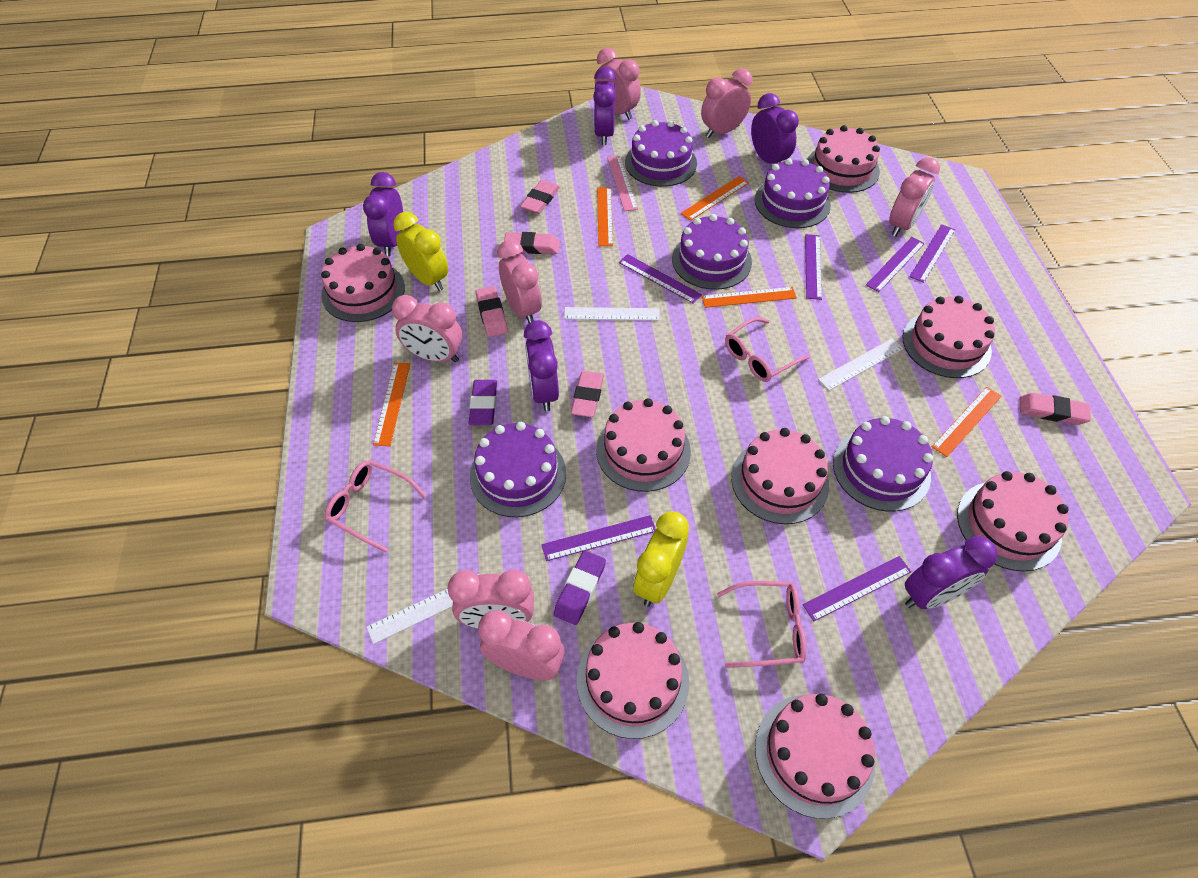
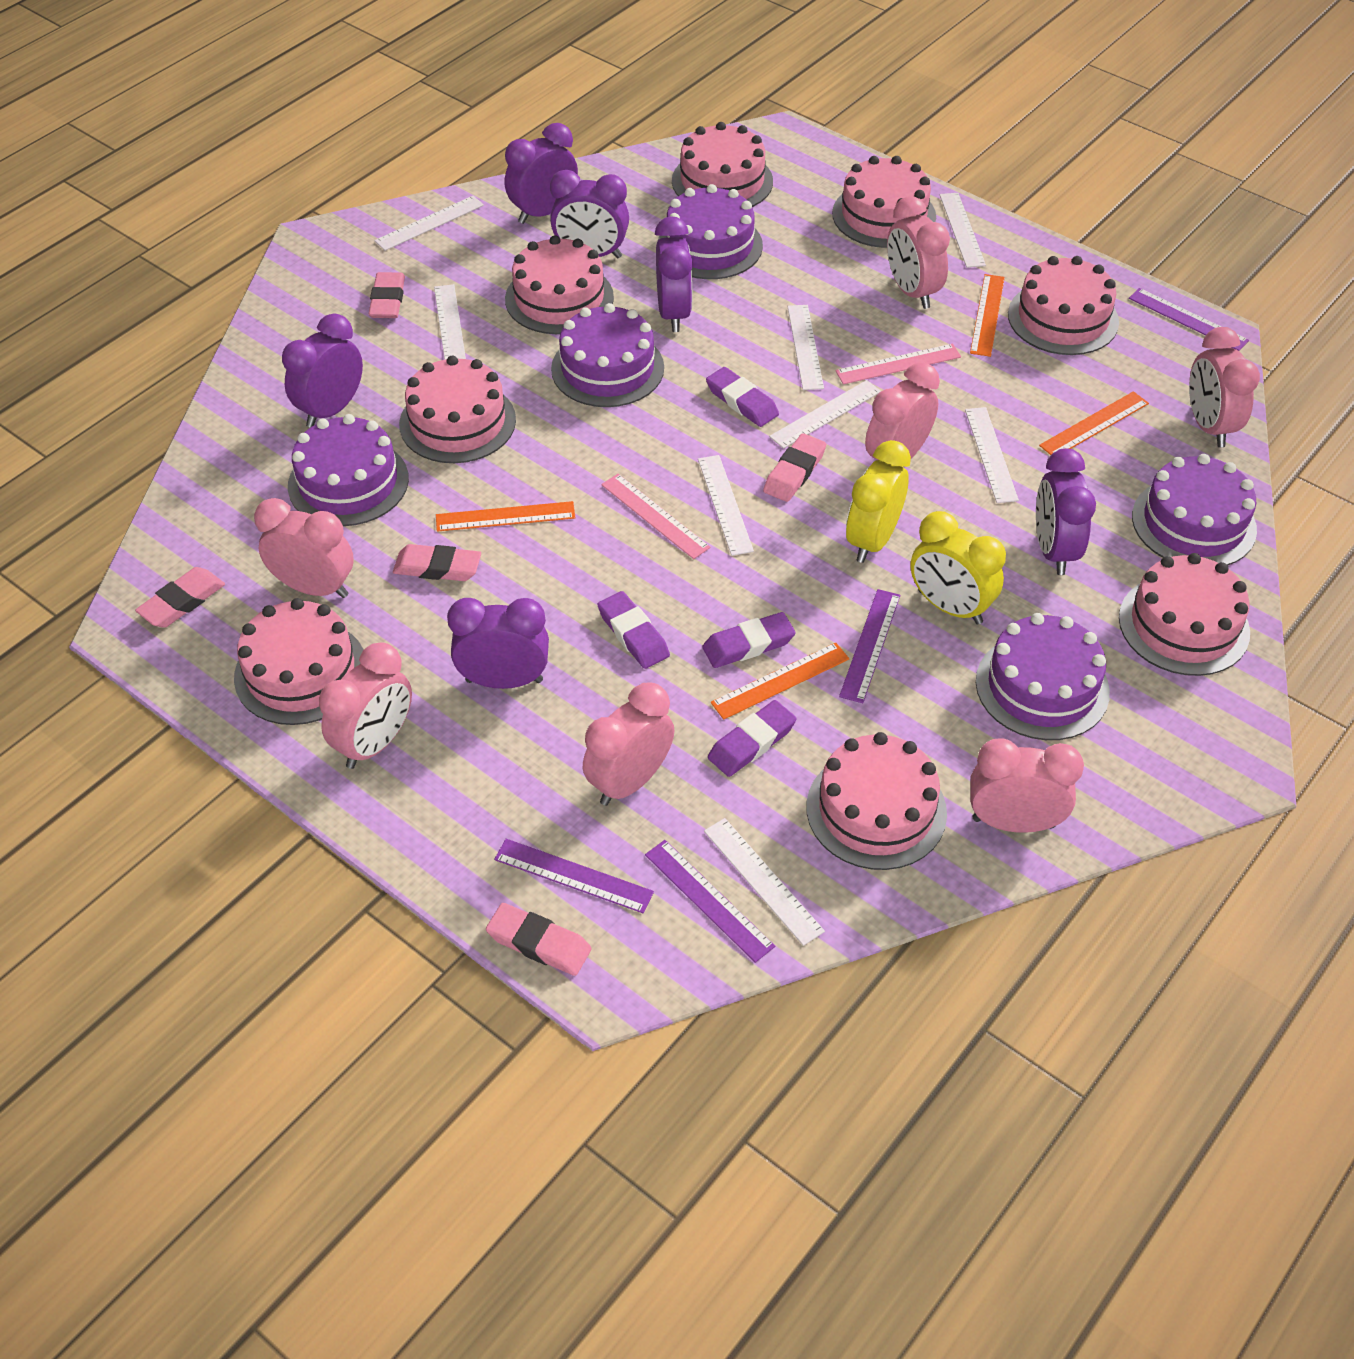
orange ruler: [373,363,410,446] [597,187,613,246] [681,176,749,221] [702,287,797,308] [932,387,1002,457] = 5 -> [436,501,576,532] [711,643,849,720] [970,274,1005,357] [1039,391,1149,455] = 4
pink glasses: [325,460,427,553] [717,581,806,668] [725,317,810,382] = 3 -> none = 0
pink ruler: [607,156,638,211] = 1 -> [601,474,710,559] [835,344,961,384] = 2
purple clock: [363,172,403,256] [524,320,559,412] [593,67,616,145] [751,93,799,164] [905,536,998,609] = 5 -> [282,313,363,427] [447,598,549,689] [505,123,578,224] [550,170,629,259] [655,216,693,332] [1036,448,1096,575] = 6
purple eraser: [469,380,497,425] [554,550,606,625] = 2 -> [597,591,670,669] [702,612,796,668] [706,367,779,427] [708,700,797,777] = 4
purple ruler: [541,515,656,561] [619,254,702,304] [802,556,912,621] [805,234,822,300] [866,237,925,292] [909,224,955,283] = 6 -> [494,839,654,913] [645,840,775,963] [839,589,900,703] [1129,288,1249,351] = 4
white ruler: [367,574,480,644] [564,307,660,321] [818,338,904,391] = 3 -> [374,196,484,251] [434,284,466,360] [698,455,754,556] [704,818,825,946] [769,380,881,449] [787,305,824,390] [940,193,986,268] [965,407,1019,503] = 8

